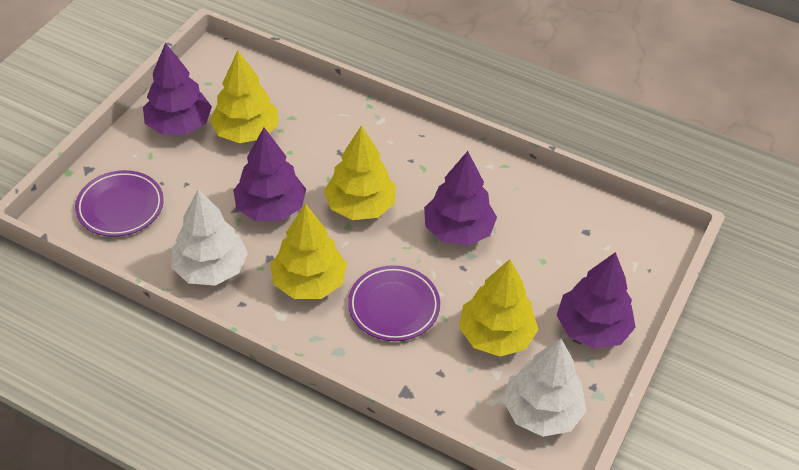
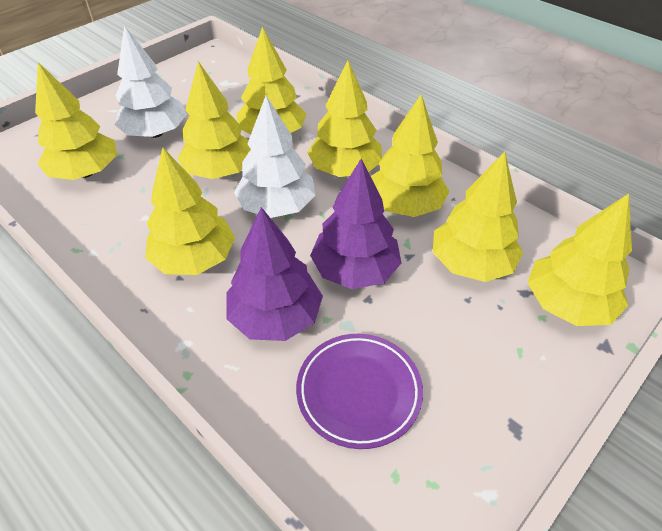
purple plate: [75,170,164,237] [348,265,440,341] = 2 -> [296,334,423,449] = 1
purple tree: [143,42,212,135] [233,128,306,221] [424,151,497,246] [557,252,636,349] = 4 -> [226,207,323,341] [310,159,401,289] = 2
yellow tree: [210,50,278,143] [270,203,347,299] [324,126,396,220] [459,259,538,357] = 4 -> [35,62,117,180] [145,147,235,275] [178,61,251,179] [237,26,306,135] [307,60,382,177] [371,94,450,217] [433,152,523,282] [527,193,632,326] = 8

